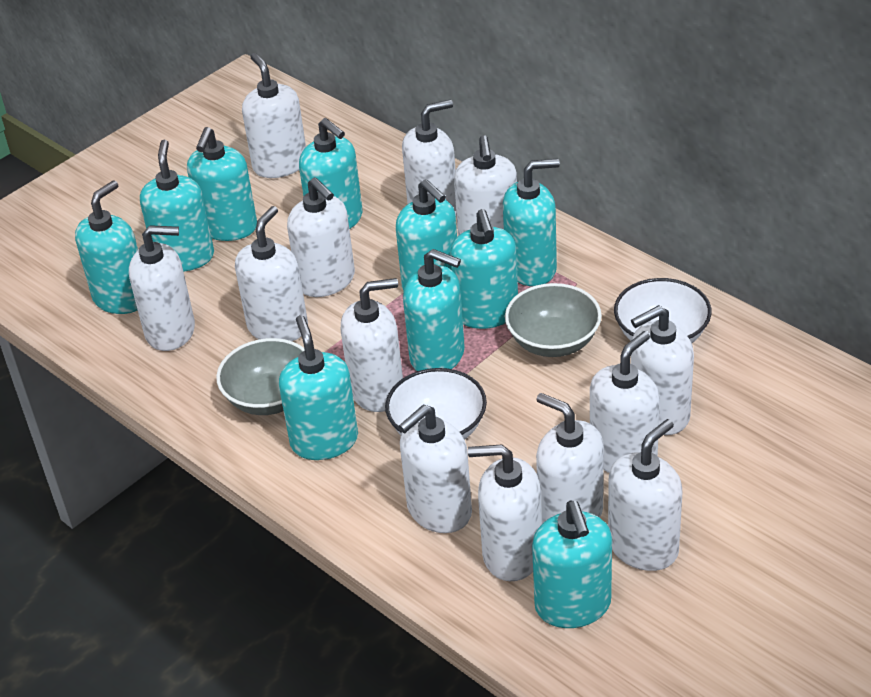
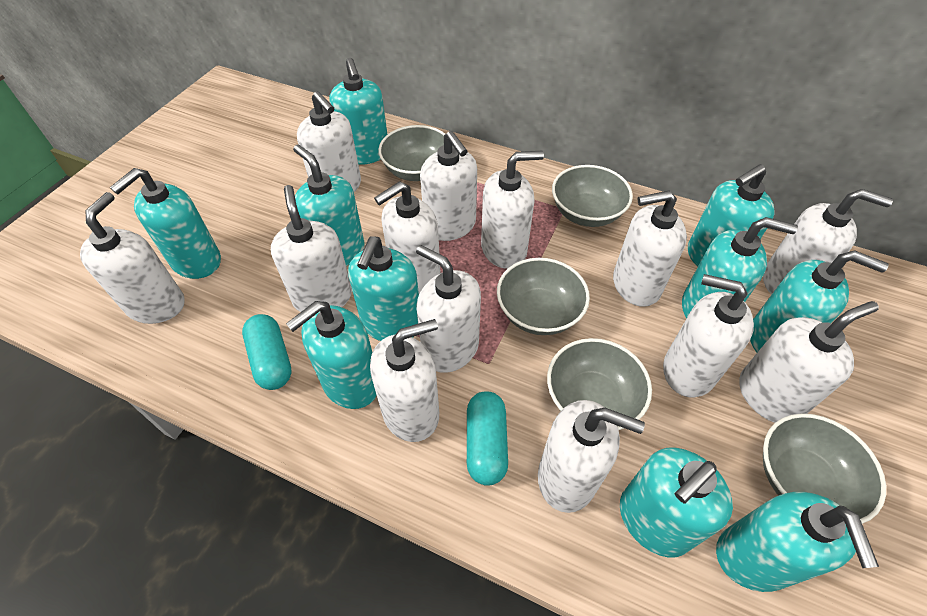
grey bowl: [216,338,305,415] [505,283,602,357] = 2 -> [378,125,445,181] [497,258,590,335] [547,338,652,430] [552,165,633,227] [763,413,886,524] = 5
turquoise capsule: none = 0 -> [242,314,292,390] [467,391,508,486] = 2
white bowl: [385,368,487,440] [614,278,712,343] = 2 -> none = 0

